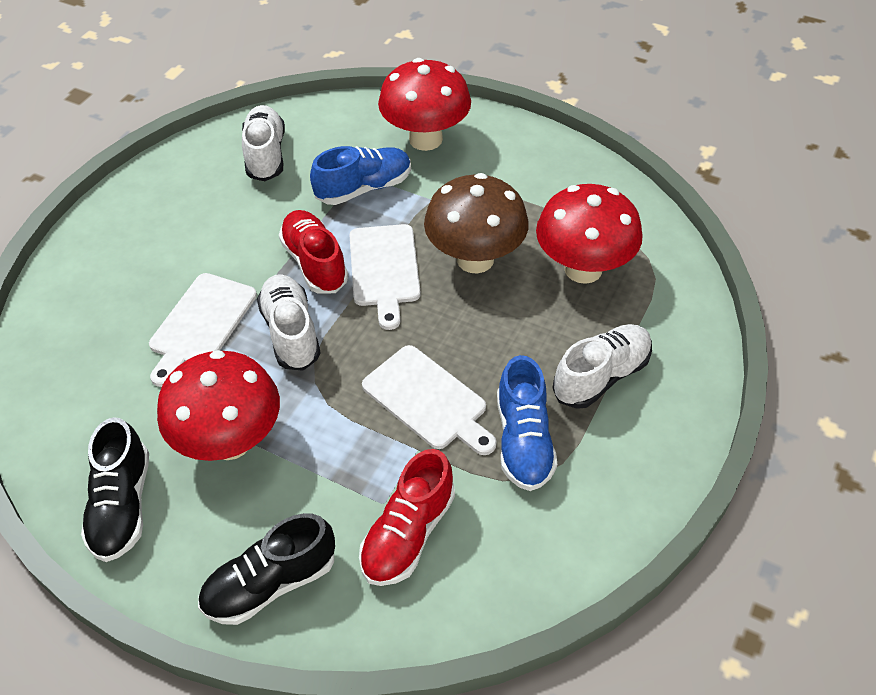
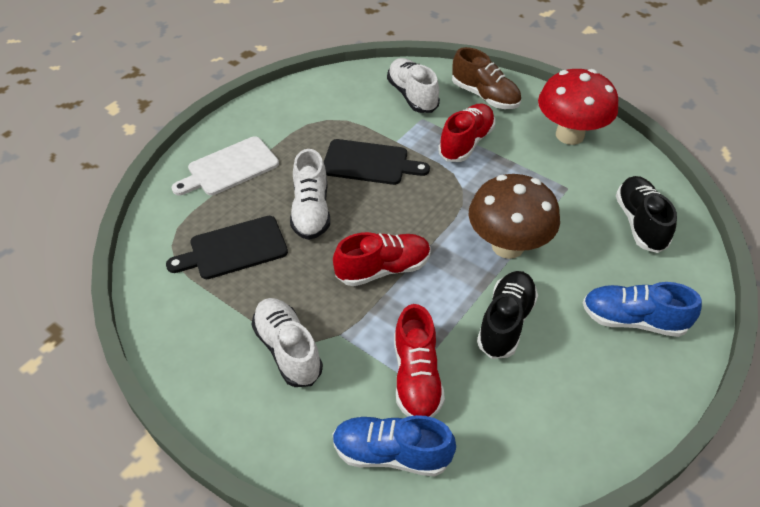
black cutting board: none = 0 -> [166,216,288,279] [324,139,430,185] = 2
brown shoe: none = 0 -> [452,47,521,109] = 1
red mushroom: [157,350,280,461] [378,58,471,151] [536,184,643,284] = 3 -> [538,69,618,145] = 1
red shoe: [279,210,349,294] [359,449,455,586] = 2 -> [333,232,431,286] [394,304,445,418] [438,103,495,162] = 3
white cutting board: [149,273,257,387] [350,224,421,330] [362,345,497,455] = 3 -> [172,136,279,196] = 1

